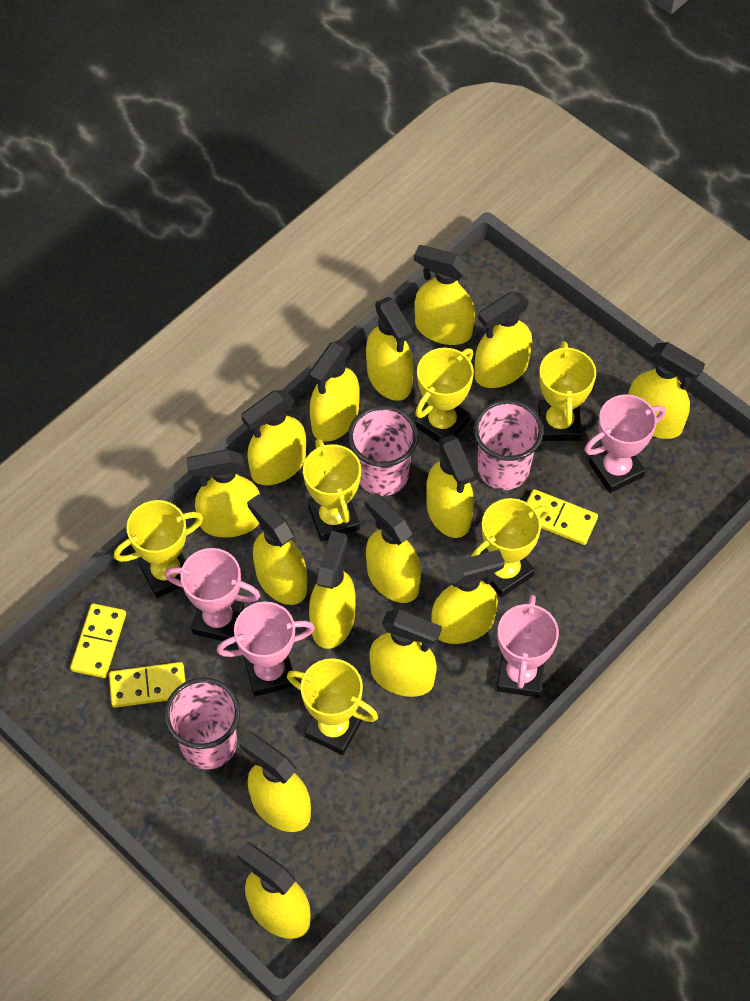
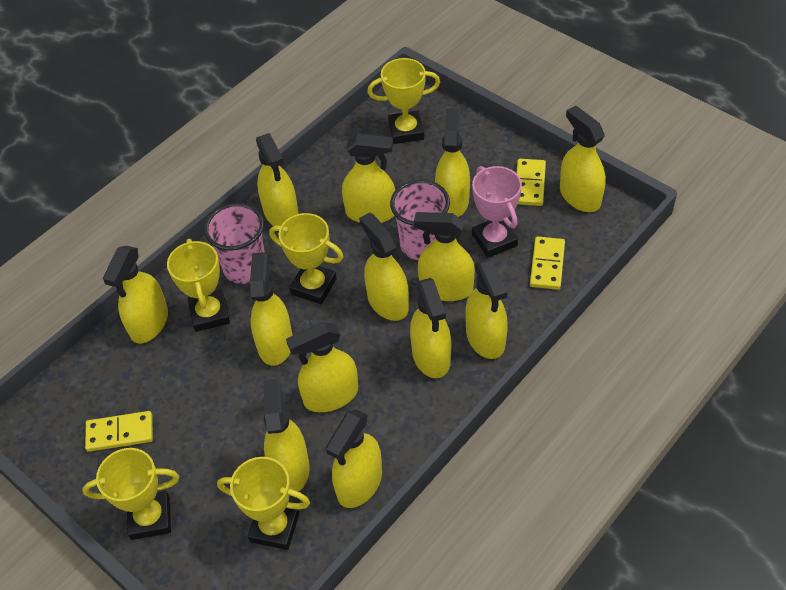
pink cup: [164,678,240,769] [348,405,418,496] [473,400,544,490] = 3 -> [204,203,265,284] [390,180,450,260] = 2
pink trophy: [165,548,260,641] [217,602,315,697] [497,595,559,697] [584,395,666,493] = 4 -> [472,166,522,258] = 1
yellow spray bottle: [186,449,260,538] [236,842,311,939] [240,732,311,832] [241,390,306,485] [247,494,307,605] [309,340,359,442] [309,531,356,649] [365,493,421,603] [366,297,414,401] [369,609,442,697] [414,245,475,345] [426,435,475,538] [431,550,505,644] [475,292,532,388] [628,342,705,439] = 15 -> [103,246,168,344] [250,252,293,366] [256,133,299,226] [264,379,309,492] [286,322,358,412] [326,409,382,508] [342,134,395,223] [359,213,409,321] [410,278,451,378] [414,212,475,301] [435,109,470,217] [465,259,508,359] [560,106,606,212] = 13
yellow trophy: [114,500,203,598] [287,658,378,755] [303,439,361,541] [415,348,474,443] [471,498,549,597] [538,341,596,441] = 6 -> [82,448,179,540] [167,239,230,332] [217,457,310,550] [269,213,344,304] [367,58,440,144] = 5

